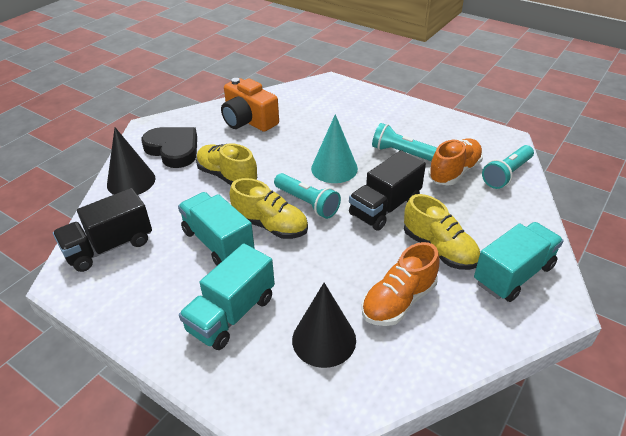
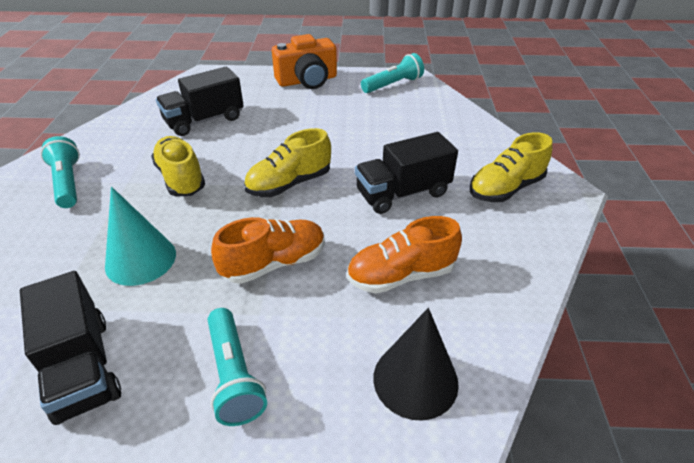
black cone: [107,127,155,195] [292,283,356,368] = 2 -> [373,308,459,421] = 1
black heart: [141,127,197,168] = 1 -> none = 0
black truck: [53,188,152,272] [349,150,426,231] = 2 -> [20,271,121,425] [156,67,244,136] [355,132,458,214] = 3
turquoise truck: [178,192,255,266] [179,243,275,350] [474,222,564,302] = 3 -> none = 0

